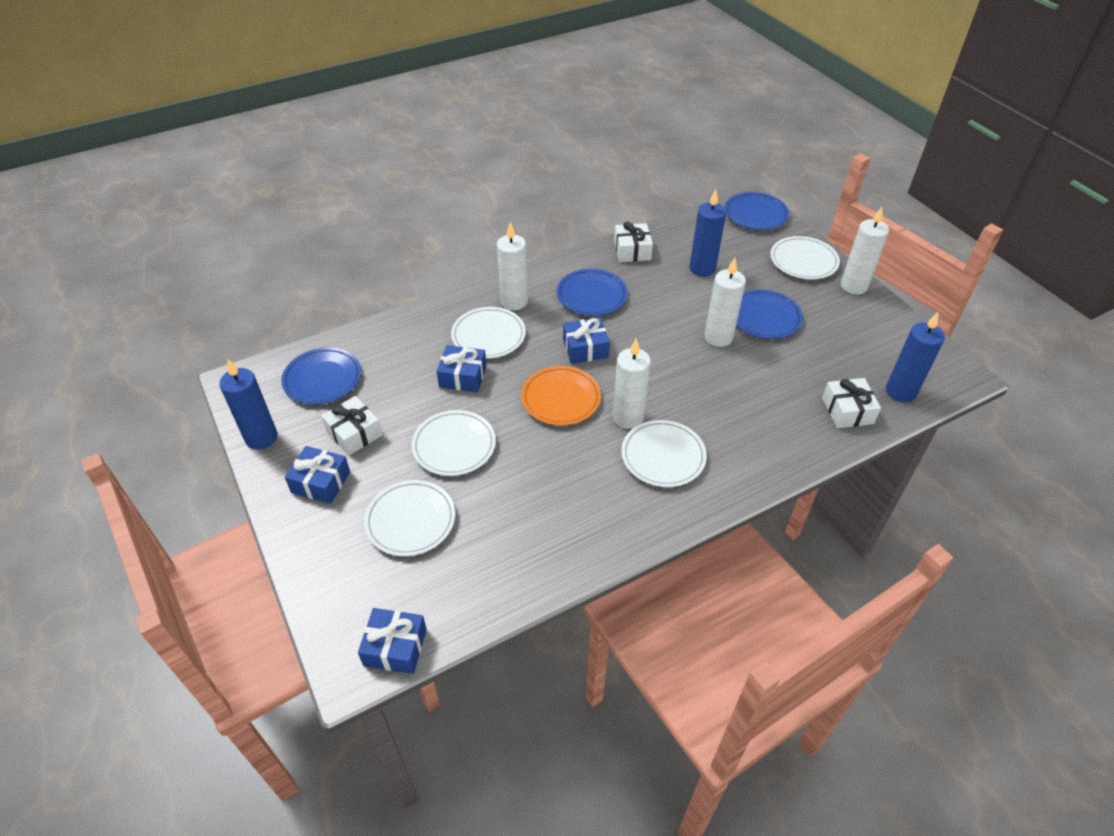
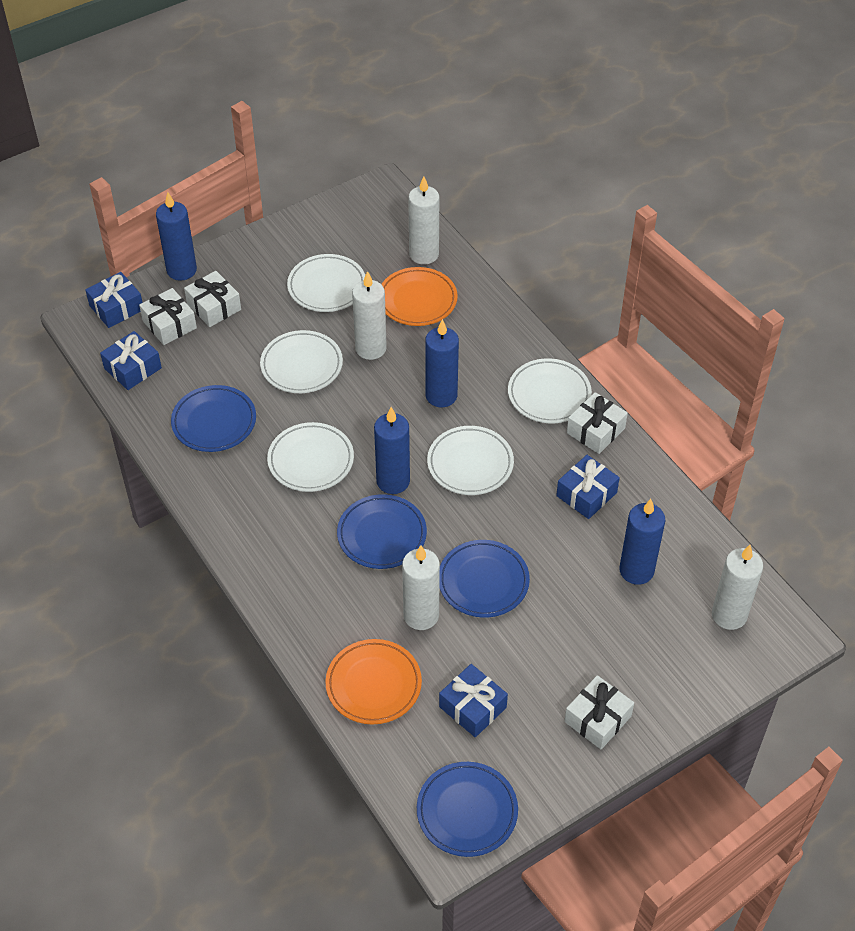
blue candle: [219,359,277,450] [689,190,726,277] [886,312,945,402] = 3 -> [156,192,197,281] [374,407,410,494] [425,319,459,407] [619,499,665,585] = 4
orange plate: [521,366,601,425] = 1 -> [325,639,422,724] [381,267,458,326] = 2
white gift: [321,396,382,456] [614,222,653,262] [822,378,881,428] = 3 -> [139,288,197,345] [184,271,241,327] [564,675,634,749] [567,392,628,454] = 4

